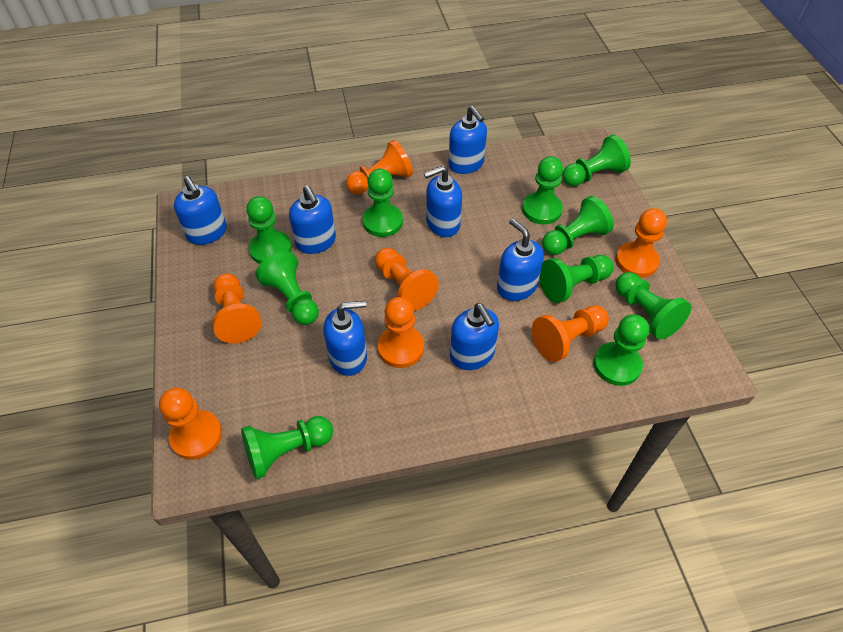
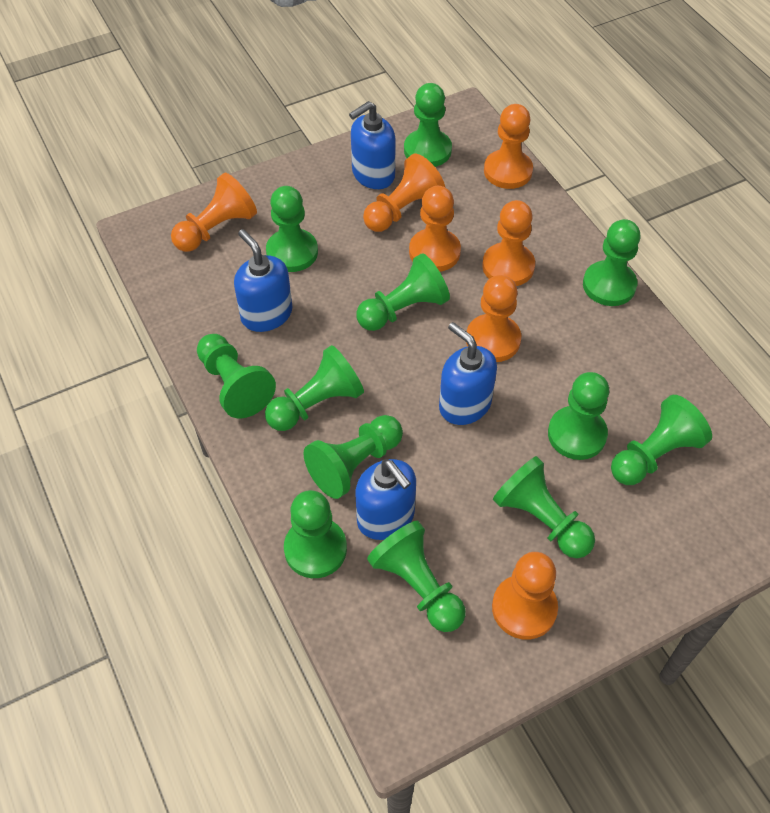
blue soap dispenser: [174,176,227,245] [289,186,336,254] [323,300,367,376] [424,166,462,237] [449,106,487,174] [450,303,499,370] [497,218,544,301] = 7 -> [234,229,292,332] [349,101,396,189] [356,459,416,540] [439,322,497,425] = 4
green pawn: [241,416,333,480] [246,196,292,264] [255,251,319,325] [362,168,403,237] [522,156,563,224] [539,255,613,303] [542,196,614,255] [563,135,631,186] [593,314,649,386] [615,272,691,339] = 10 -> [197,334,276,419] [265,345,364,431] [266,186,318,272] [284,490,347,578] [304,415,403,499] [356,253,450,331] [367,521,466,632] [404,83,452,167] [493,456,595,558] [548,372,609,460] [583,219,640,306] [611,395,712,485] = 12

